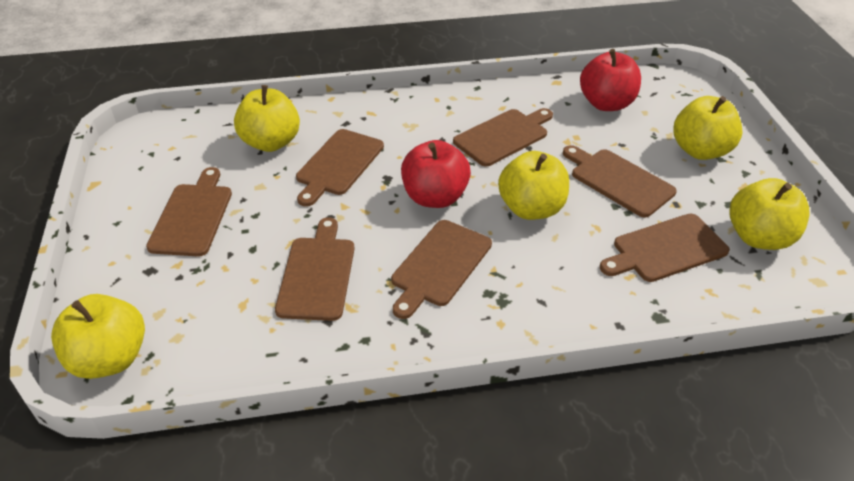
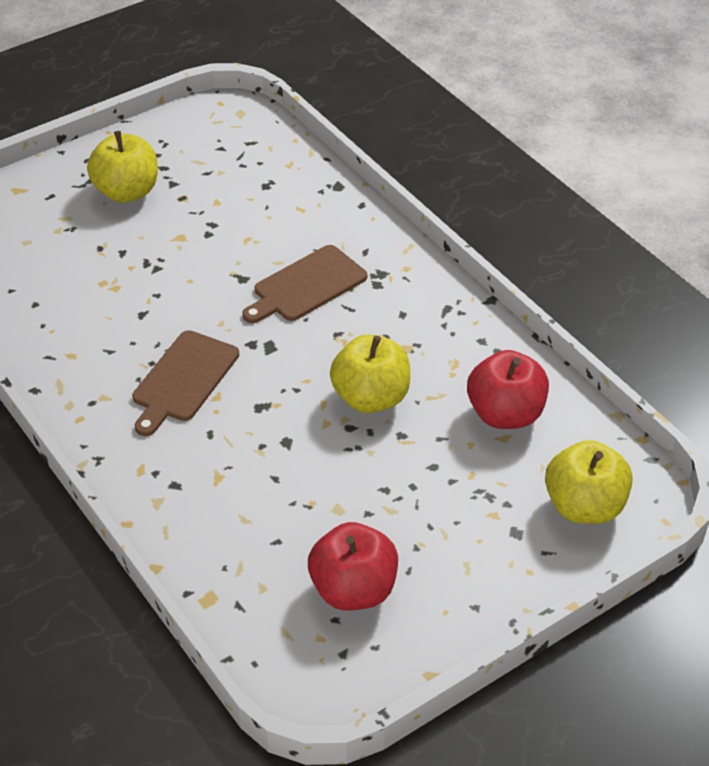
brown cutting board: [146,167,232,256] [275,217,355,321] [296,129,384,207] [391,220,492,319] [453,108,553,166] [563,145,677,218] [600,213,730,282] = 7 -> [132,330,239,436] [242,245,367,323] = 2
yellow apple: [51,294,145,379] [234,85,300,152] [498,151,569,220] [673,96,743,160] [729,178,809,250] = 5 -> [87,131,158,203] [330,334,410,413] [545,440,633,524] = 3

